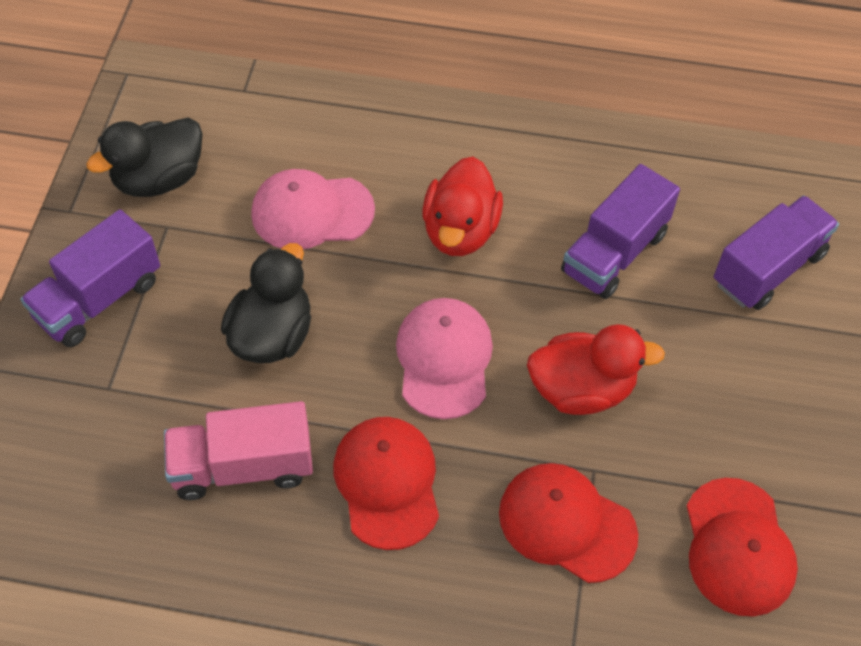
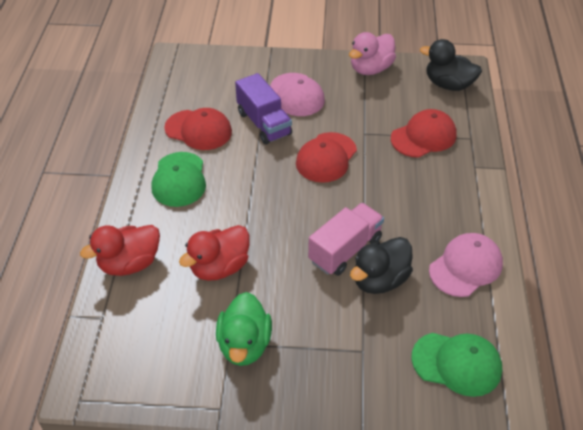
green cap: none = 0 -> [151,152,206,207] [412,333,502,397] = 2
green duck: none = 0 -> [216,292,272,366] = 1
pink duck: none = 0 -> [349,32,396,75] = 1
purple truck: [20,209,160,347] [561,164,680,299] [714,195,839,310] = 3 -> [235,73,292,145] = 1

